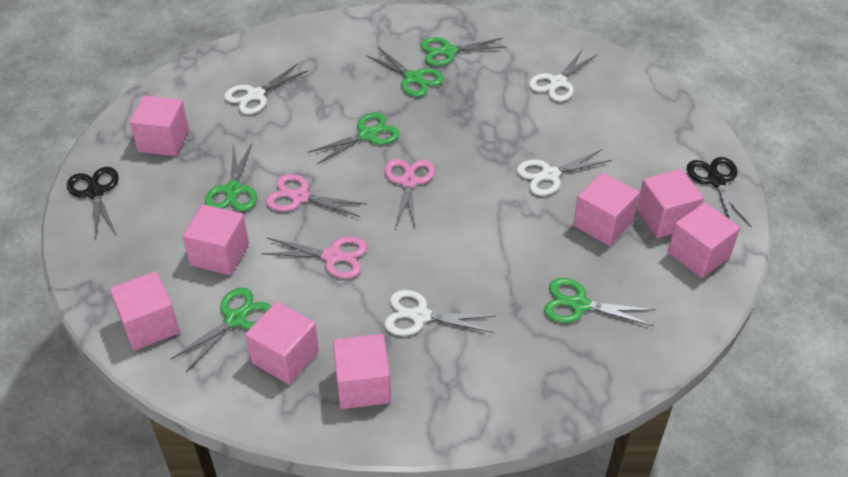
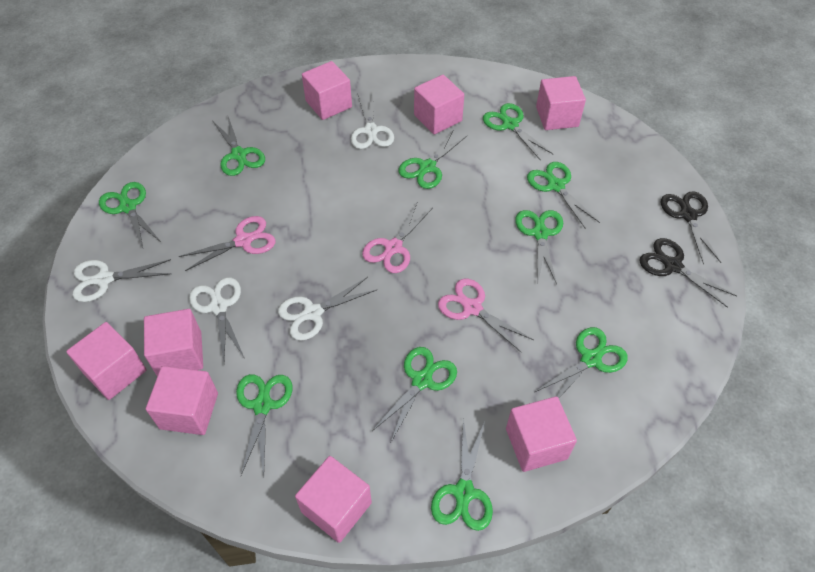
green scissors: [171,287,271,372] [205,143,257,211] [307,112,400,164] [366,47,444,97] [420,37,507,66] [544,278,655,326] = 6 -> [99,182,161,248] [213,117,265,176] [236,374,293,476] [372,347,457,442] [398,129,467,189] [431,417,493,531] [483,103,553,161] [515,210,563,284] [527,162,600,229] [535,327,628,398] = 10

